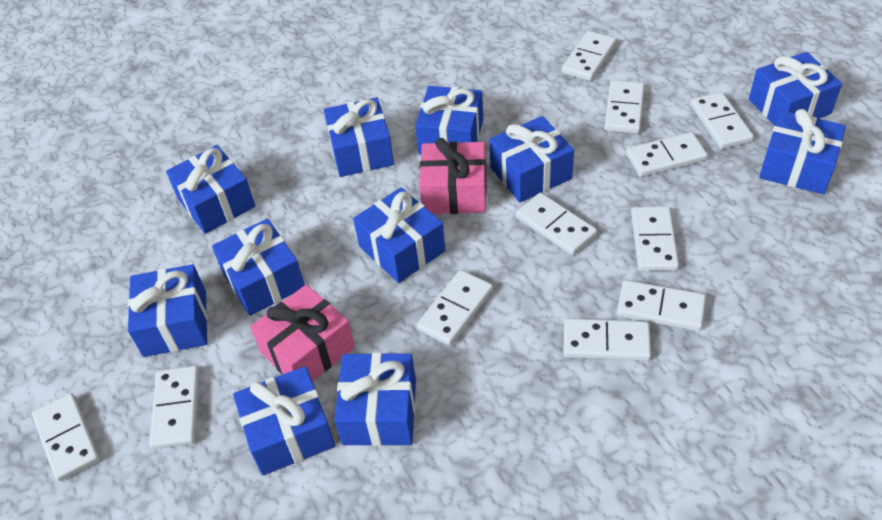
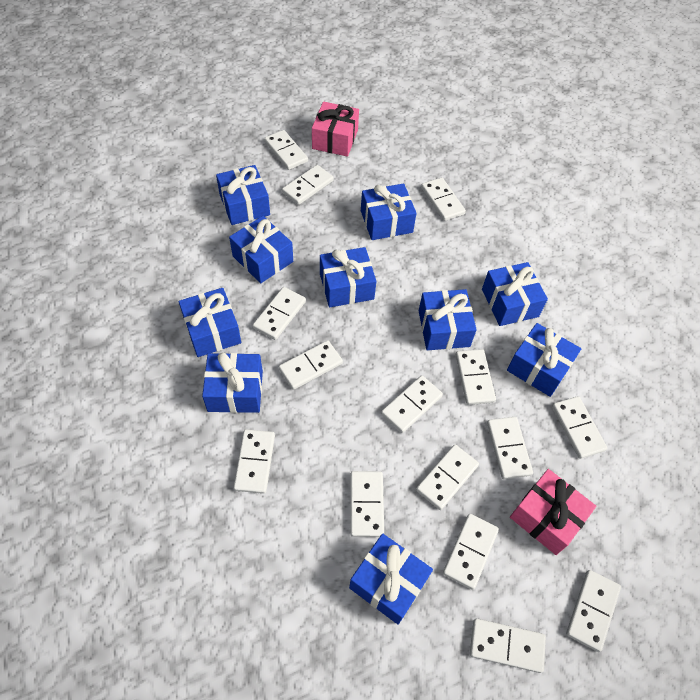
blue gift: [128,264,207,357] [166,145,255,234] [212,218,305,316] [233,366,335,475] [324,97,394,177] [334,353,416,446] [353,187,445,283] [415,86,483,155] [489,116,574,202] [749,52,842,126] [759,109,846,194] = 11 -> [179,288,241,357] [202,353,263,413] [216,165,270,225] [229,216,293,283] [320,247,376,307] [349,533,433,625] [361,183,417,240] [419,289,477,350] [482,262,548,326] [507,323,581,397] = 10
white domino: [32,393,100,482] [149,366,199,449] [417,270,493,346] [516,193,597,255] [562,31,616,81] [564,318,651,361] [604,80,644,134] [617,280,706,331] [626,132,707,177] [631,207,679,271] [690,92,754,149] = 11 -> [234,429,275,494] [253,287,306,340] [264,130,308,170] [279,340,343,390] [282,165,334,205] [350,471,384,537] [381,375,443,433] [416,445,479,510] [421,177,466,221] [443,514,499,590] [456,349,496,405] [470,619,546,673] [487,417,533,479] [552,396,607,459] [566,570,621,652] = 15

